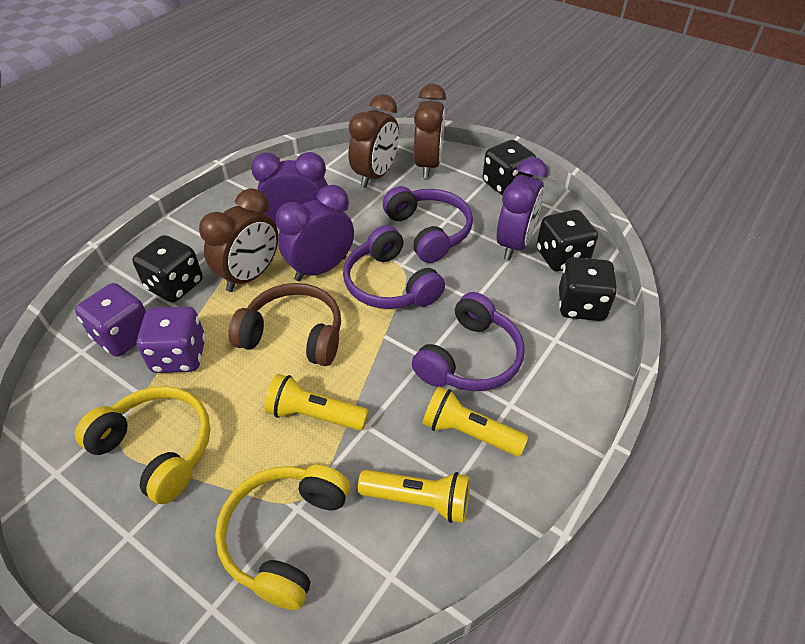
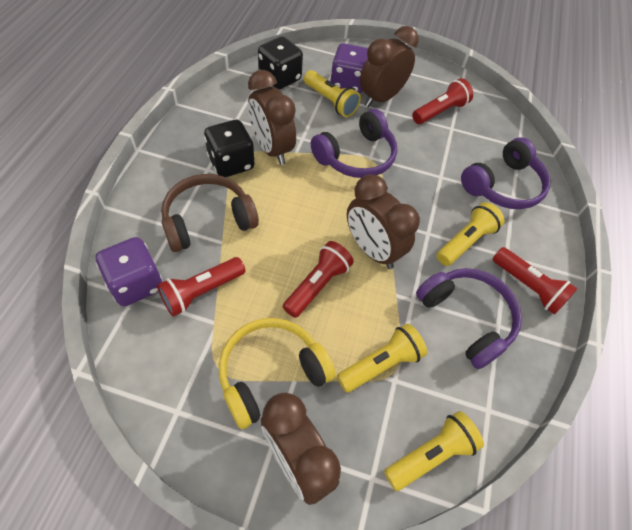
black dice: [132,235,203,303] [483,140,536,196] [537,210,598,272] [559,257,617,321] = 4 -> [204,120,255,177] [258,36,303,89] = 2
brown clock: [199,188,278,292] [348,94,399,188] [414,84,446,178] = 3 -> [248,70,296,165] [261,393,341,505] [347,174,420,269] [360,26,419,107] = 4
purple clock: [251,152,328,226] [276,185,354,281] [497,157,548,260] = 3 -> none = 0
red flashlight: none = 0 -> [157,257,245,317] [283,241,354,318] [412,78,473,124] [493,247,578,315] = 4
yellow flashlight: [264,374,369,431] [358,470,470,523] [422,386,528,456] = 3 -> [304,70,361,117] [337,323,427,393] [384,411,484,491] [437,202,504,266] = 4
yellow headphones: [75,386,211,504] [215,465,350,610] = 2 -> [219,318,336,429] = 1

